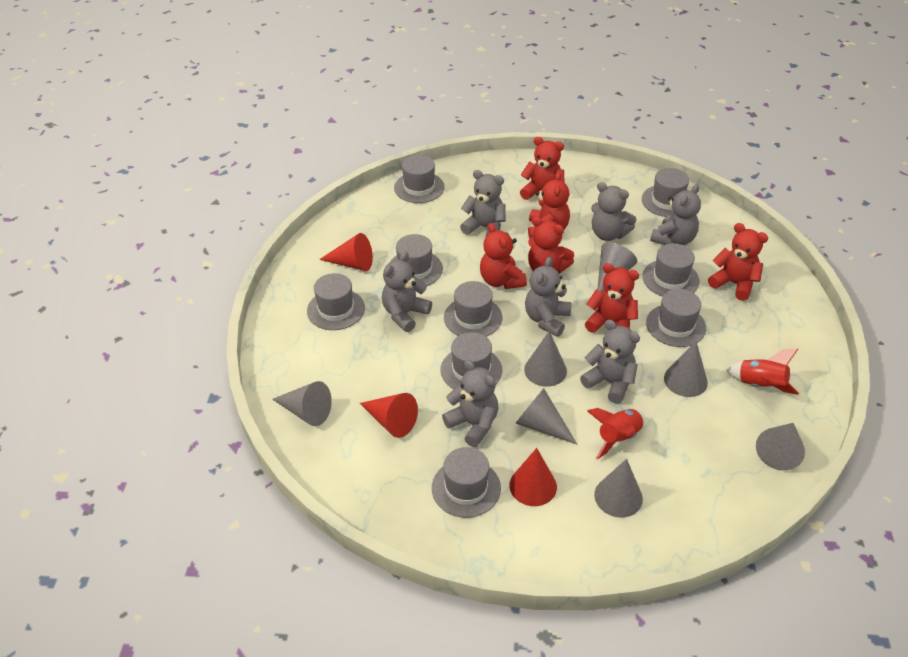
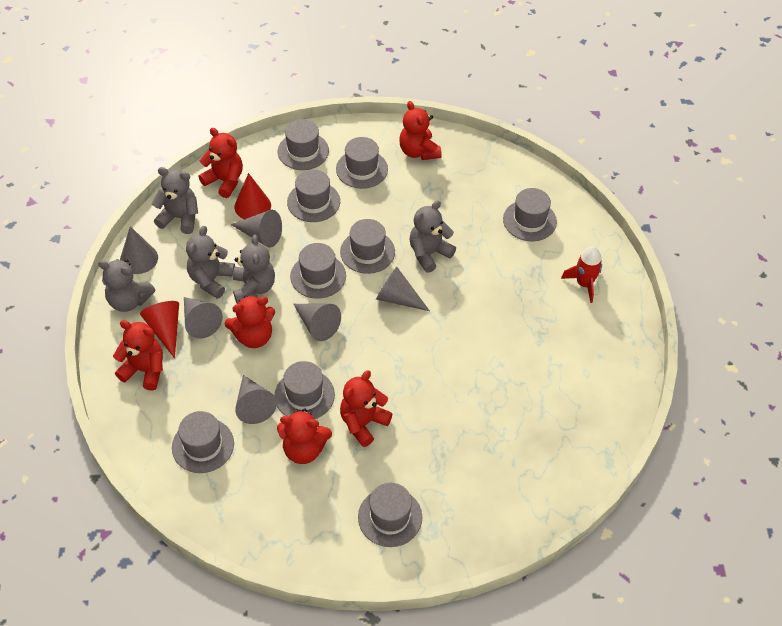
grey cone: [272,381,332,426] [516,389,577,444] [524,331,567,387] [594,459,643,518] [597,242,637,292] [664,341,708,397] [756,423,805,471] = 7 -> [120,226,158,274] [184,297,223,339] [231,210,282,248] [235,375,277,424] [294,304,341,341] [376,267,430,311] = 6
grey teddy bear: [382,252,432,332] [442,360,499,447] [460,170,506,236] [525,257,571,337] [580,320,640,404] [591,182,636,241] [650,184,701,245] = 7 -> [98,259,155,312] [152,167,198,234] [186,226,235,299] [233,235,275,304] [409,200,456,273] = 5
red cone: [319,233,373,271] [360,393,418,438] [509,448,557,506] = 3 -> [140,301,179,358] [234,173,271,219] = 2
red rocket: [587,408,645,460] [726,349,799,395] = 2 -> [561,246,602,303] = 1

